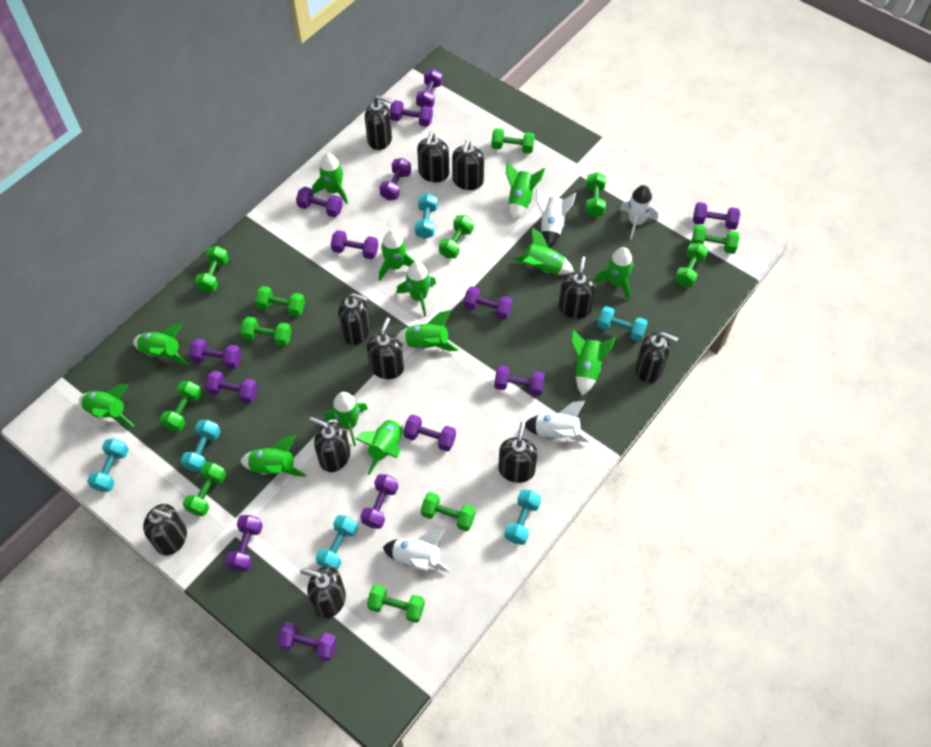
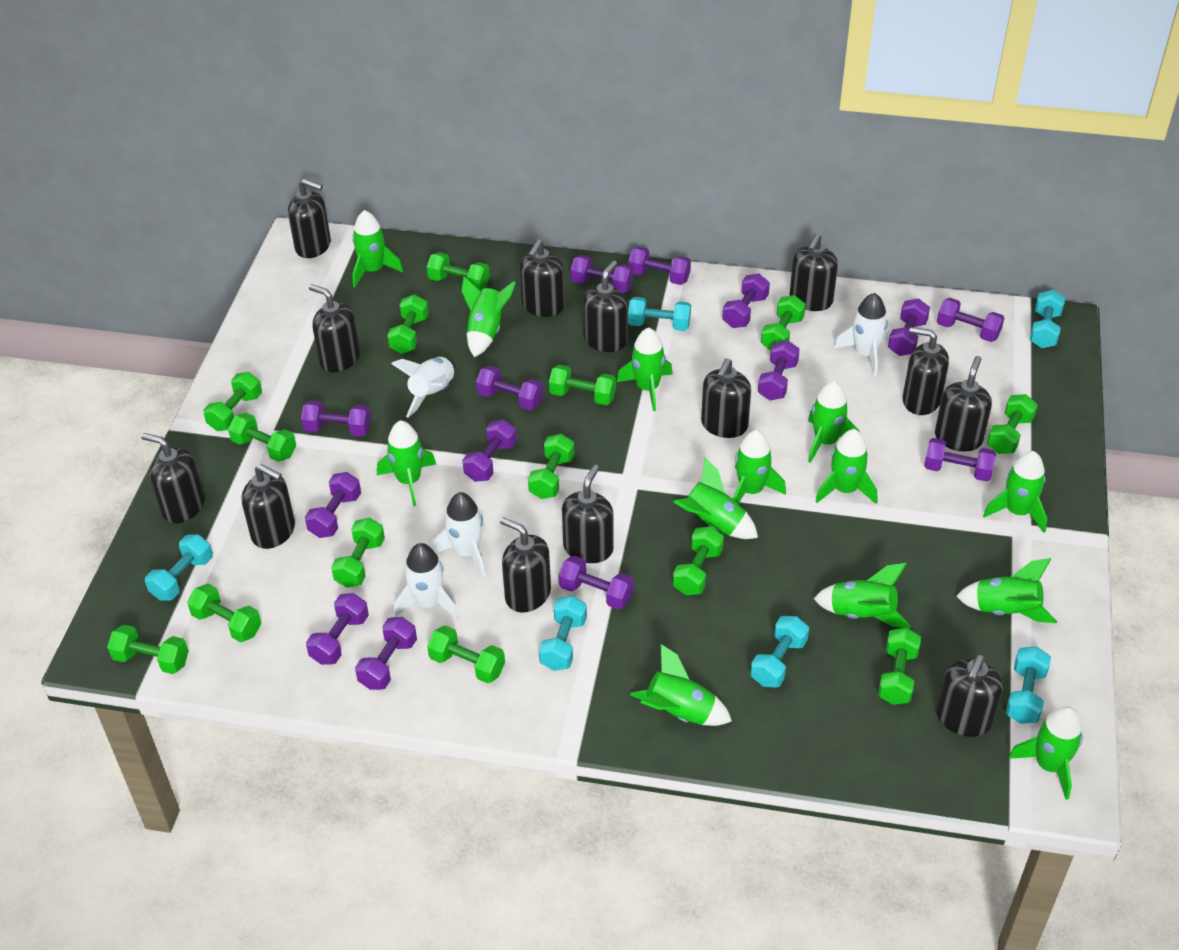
black soap dispenser: [143,504,187,556] [300,566,346,618] [309,417,350,472] [338,293,370,345] [365,96,392,150] [367,317,404,379] [417,132,449,182] [452,140,484,190] [498,422,538,483] [558,256,596,319] [635,332,678,383] = 11 -> [141,433,205,523] [242,464,295,549] [288,179,331,258] [309,284,360,372] [500,517,551,612] [520,239,565,317] [562,465,614,563] [583,261,628,352] [701,358,751,438] [790,233,838,311] [903,327,949,415] [935,356,992,452] [936,654,1003,737] = 13
green dumbbell: [160,381,202,431] [183,462,226,516] [195,246,229,293] [240,317,291,346] [255,286,305,317] [367,584,425,623] [421,492,475,531] [439,215,474,258] [491,128,535,153] [586,172,606,217] [675,243,708,287] [691,225,739,254] = 12 -> [107,625,189,674] [187,584,262,642] [203,372,262,431] [228,413,296,462] [331,518,385,588] [387,295,429,354] [427,252,490,291] [427,625,505,683] [528,434,575,499] [549,365,616,405] [673,526,724,595] [761,295,806,351] [878,628,921,705] [987,394,1038,454] = 14

